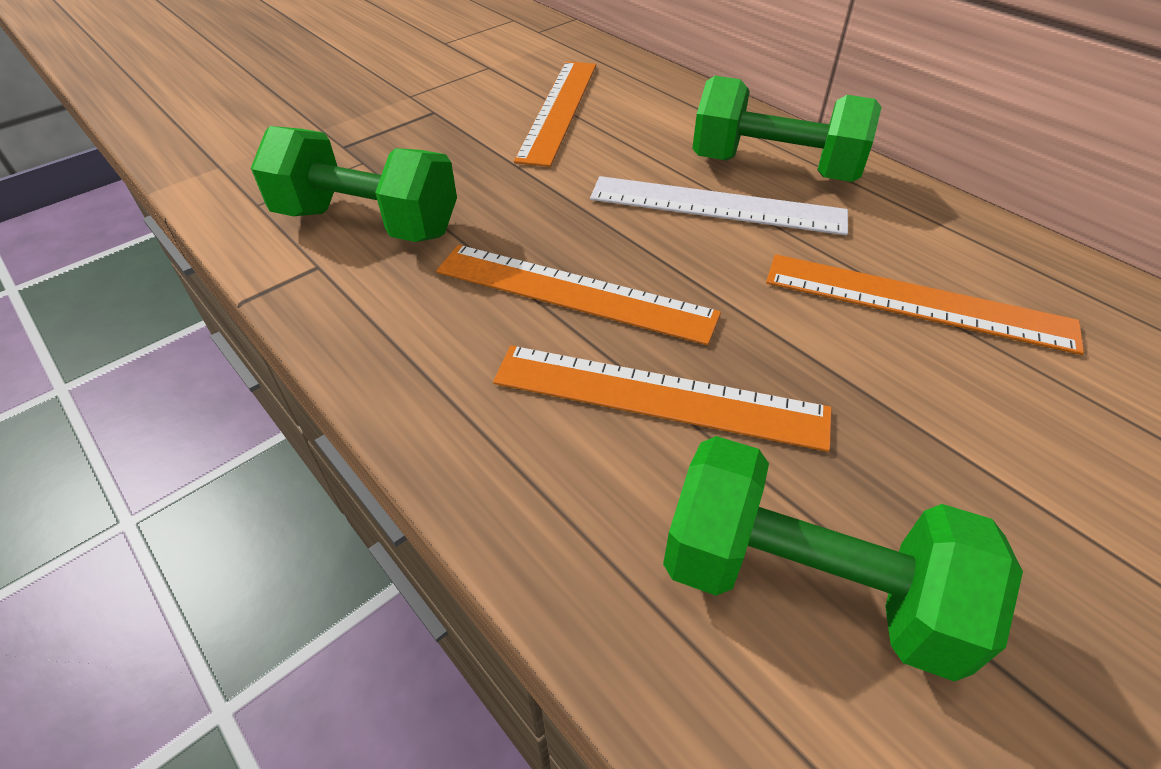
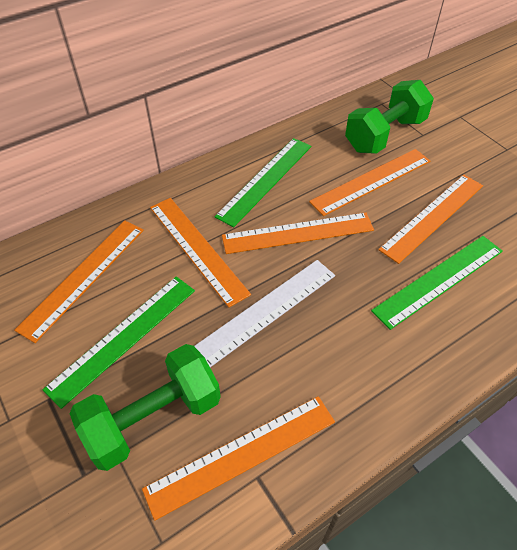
green dumbbell: [251,126,457,242] [663,436,1023,682] [692,76,881,182] = 3 -> [69,344,221,471] [345,80,434,154] = 2
green ruler: none = 0 -> [42,276,195,409] [215,138,311,227] [371,236,503,330] = 3
orange ruler: [436,245,721,345] [493,345,832,452] [514,61,596,167] [766,254,1084,355] = 4 -> [14,220,144,343] [142,396,335,521] [150,198,251,307] [222,212,374,254] [309,149,430,216] [378,175,483,264] = 6

